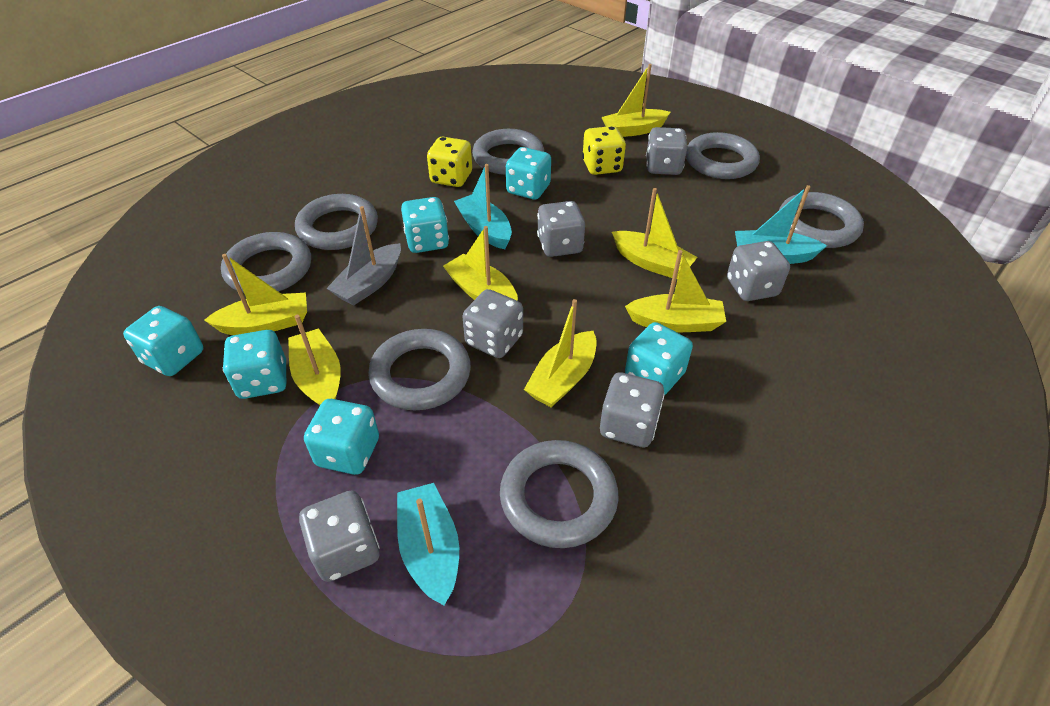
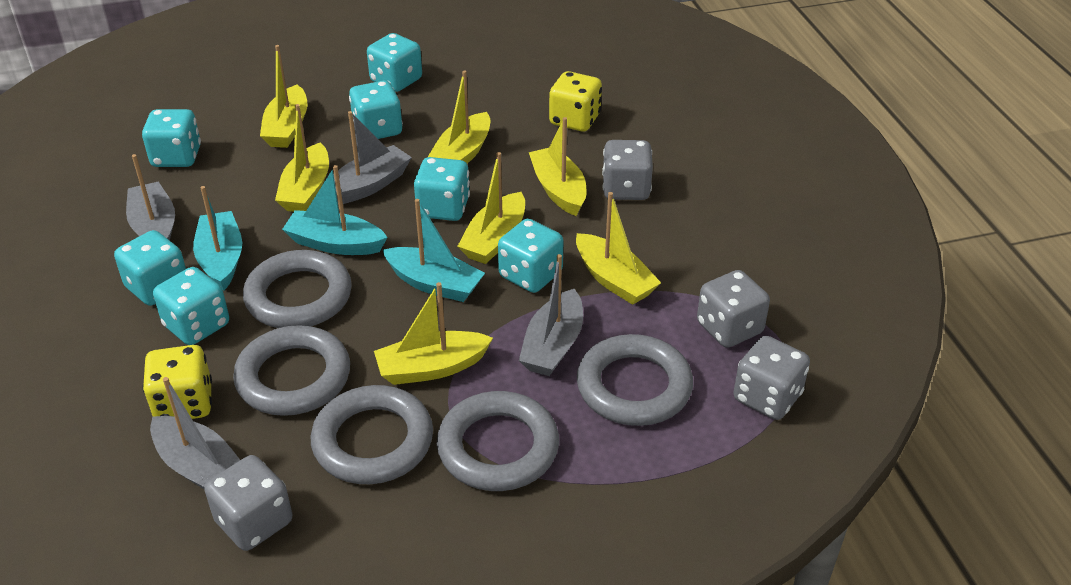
grey boat: [326,206,401,306] = 1 -> [126,154,175,240] [150,377,240,490] [334,111,412,204] [519,254,583,376] = 4
grey dice: [299,491,380,582] [462,289,523,358] [537,201,585,257] [600,372,665,447] [646,127,687,175] [727,241,790,301] = 6 -> [204,455,292,551] [602,140,653,200] [697,270,770,348] [733,336,810,420] = 4
grey ring: [221,232,311,293] [295,194,378,250] [368,329,471,411] [472,129,544,175] [500,440,619,548] [686,132,760,179] [779,192,864,248] = 7 -> [233,325,350,416] [243,250,352,328] [311,385,433,484] [437,391,559,491] [577,334,693,426] = 5
turquoise dice: [123,306,203,376] [223,330,286,399] [304,399,379,475] [401,197,449,253] [506,147,551,200] [625,322,693,394] = 6 -> [114,230,186,306] [142,109,201,167] [153,267,229,345] [349,81,403,139] [367,33,422,92] [414,157,470,221] [498,219,563,293] = 7

